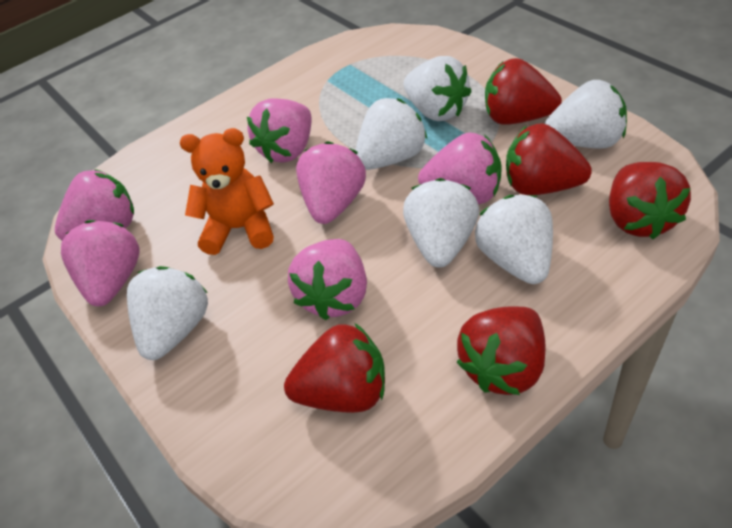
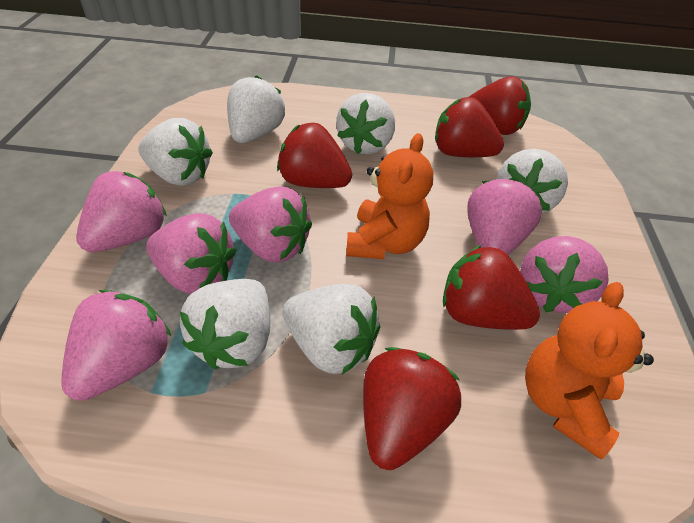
orange teddy bear: [180,128,274,255] = 1 -> [346,133,433,259] [525,282,654,459] = 2

